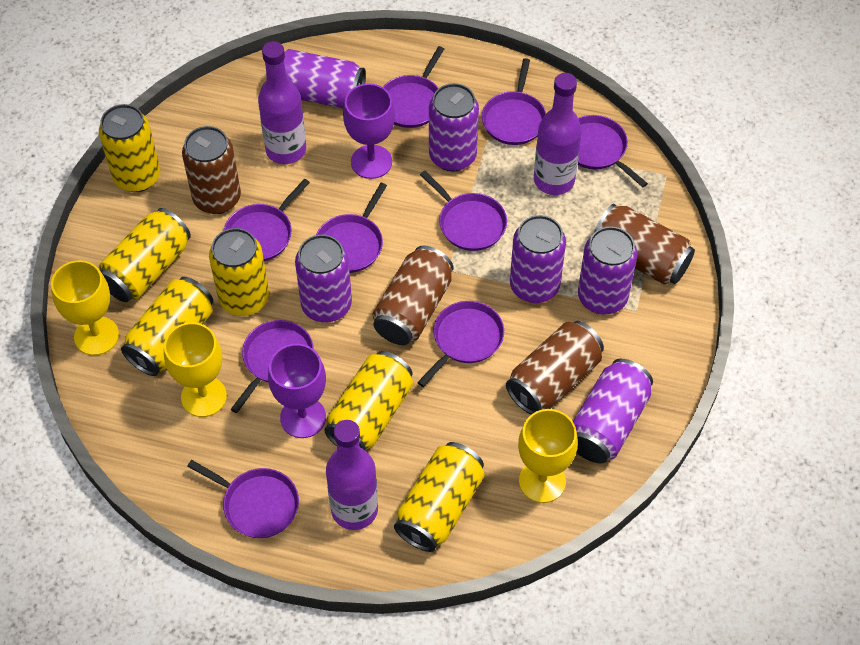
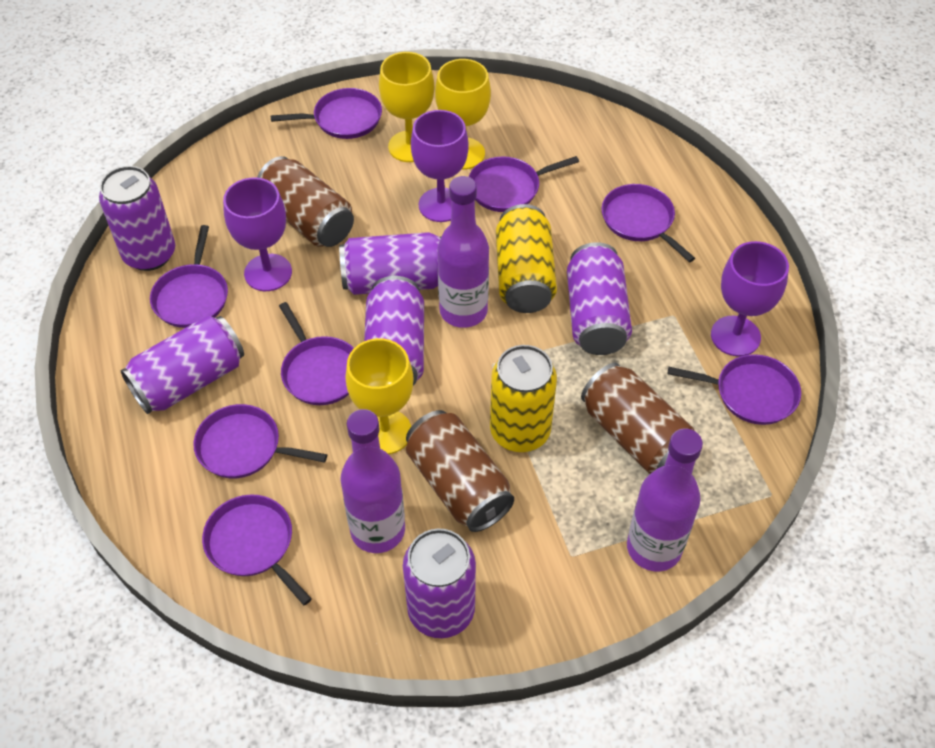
brown can: [182,126,241,214] [373,246,453,345] [506,321,604,414] [594,204,695,285] = 4 -> [257,156,354,247] [406,410,514,532] [581,363,695,474] = 3
purple goblet: [268,344,326,438] [343,83,395,179] = 2 -> [223,178,292,291] [411,110,469,222] [711,241,789,356] = 3
purple pan: [187,460,299,538] [224,179,310,261] [231,320,314,413] [316,183,387,273] [383,46,444,128] [417,301,504,387] [420,171,507,251] [482,58,546,145] [578,115,648,187] = 9 -> [150,225,228,328] [193,404,327,478] [202,495,312,605] [271,88,382,139] [279,302,354,405] [469,156,579,212] [602,184,695,262] [668,354,801,425] = 8
yellow can: [99,104,160,192] [99,208,191,302] [121,277,213,376] [209,228,269,316] [324,351,413,450] [394,442,485,552] = 6 -> [490,345,557,452] [496,204,557,313] = 2

